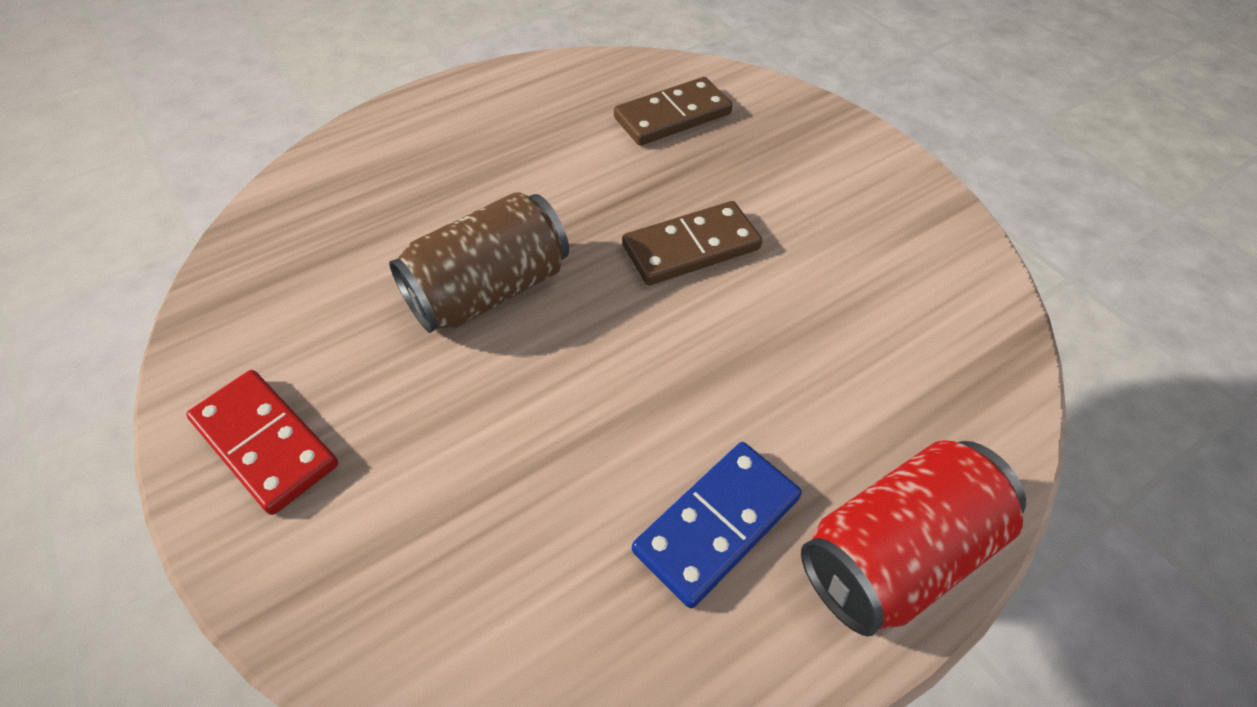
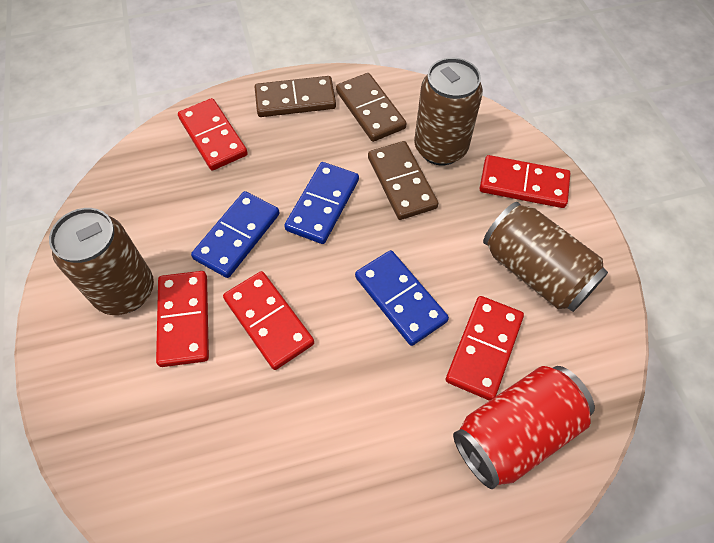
blue domino: [632,442,802,608] = 1 -> [191,191,280,278] [284,162,359,244] [355,250,449,346] = 3
brown can: [389,192,569,333] = 1 -> [49,208,154,315] [414,58,483,165] [483,202,608,312] = 3
brown domino: [614,77,733,146] [622,201,762,285] = 2 -> [255,76,336,117] [336,73,407,142] [368,141,438,220] = 3
red domino: [186,370,338,515] = 1 -> [156,271,209,367] [178,98,248,171] [223,271,314,370] [446,296,524,401] [479,155,570,208] = 5

